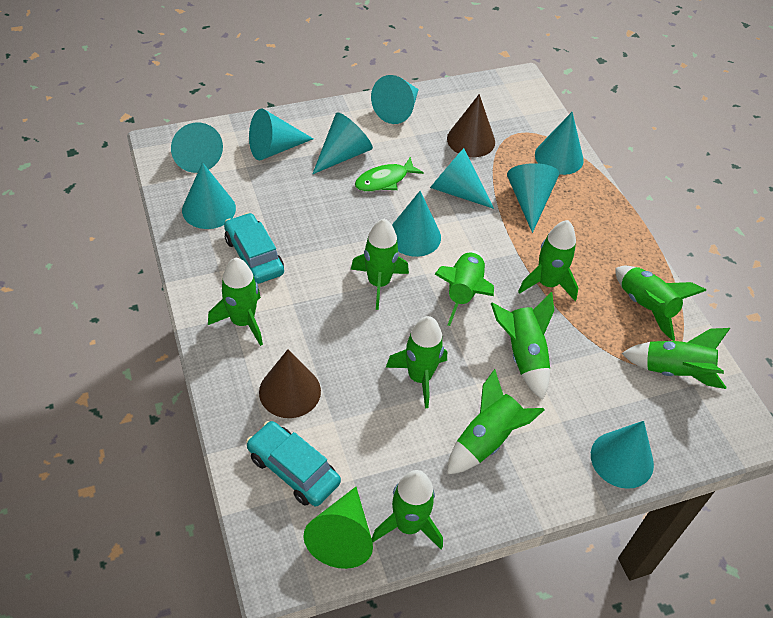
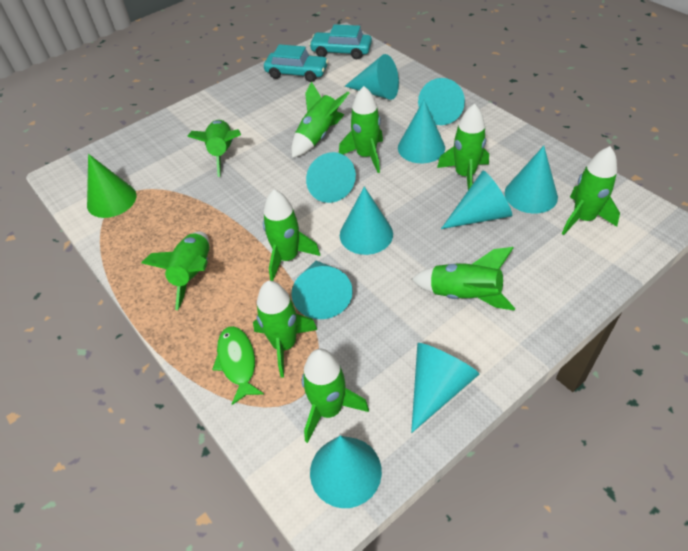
brown cone: [259,349,321,418] [447,94,495,157] = 2 -> none = 0

